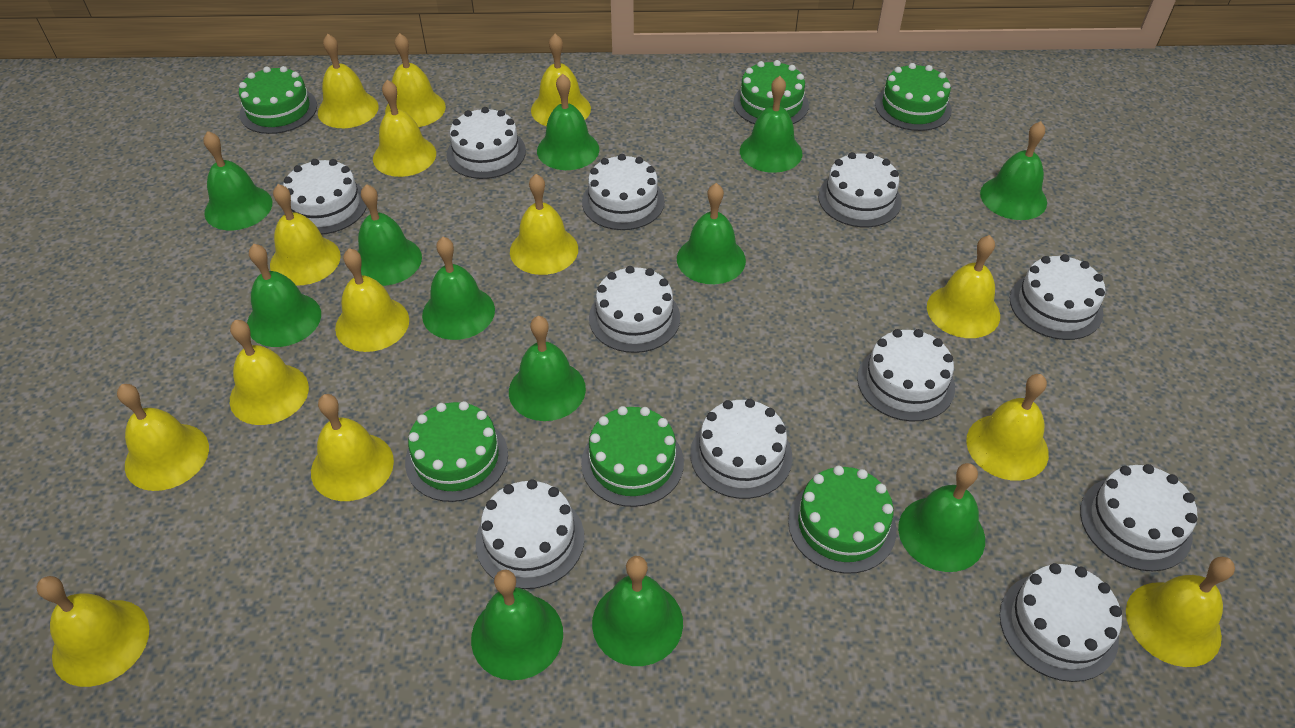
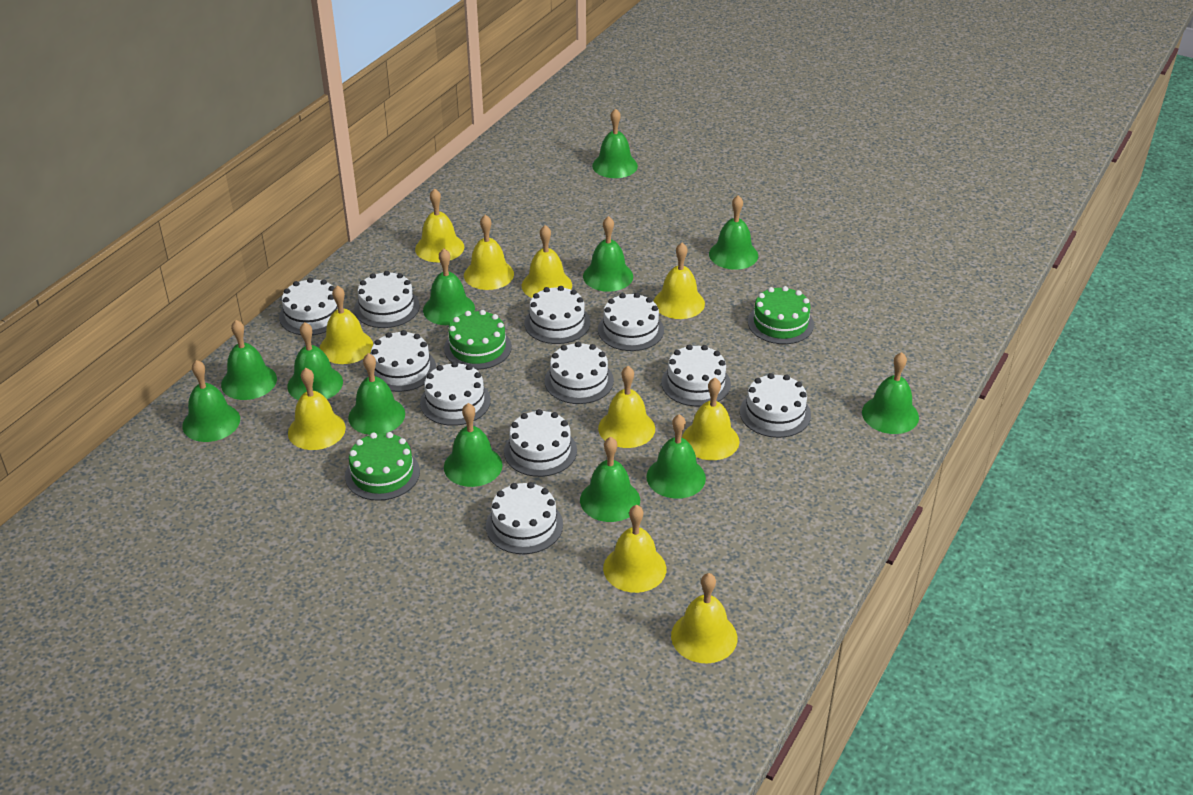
green cake: [239,66,317,134] [405,401,508,502] [581,406,684,507] [733,60,809,124] [788,466,896,574] [875,63,952,131] = 6 -> [345,432,420,501] [444,310,512,370] [748,286,814,344] = 3
yellow bell: [36,576,149,687] [117,384,209,491] [230,320,309,425] [270,184,341,285] [311,394,394,501] [318,34,378,128] [335,248,409,352] [373,80,436,177] [385,33,446,127] [510,174,578,275] [531,34,591,126] [927,235,1000,338] [966,374,1049,481] [1126,557,1235,667] = 14 -> [288,368,346,450] [320,286,373,364] [415,188,464,262] [464,215,514,290] [522,225,572,298] [598,366,655,448] [603,505,666,593] [654,243,705,319] [671,573,737,663] [682,378,740,460] = 10

